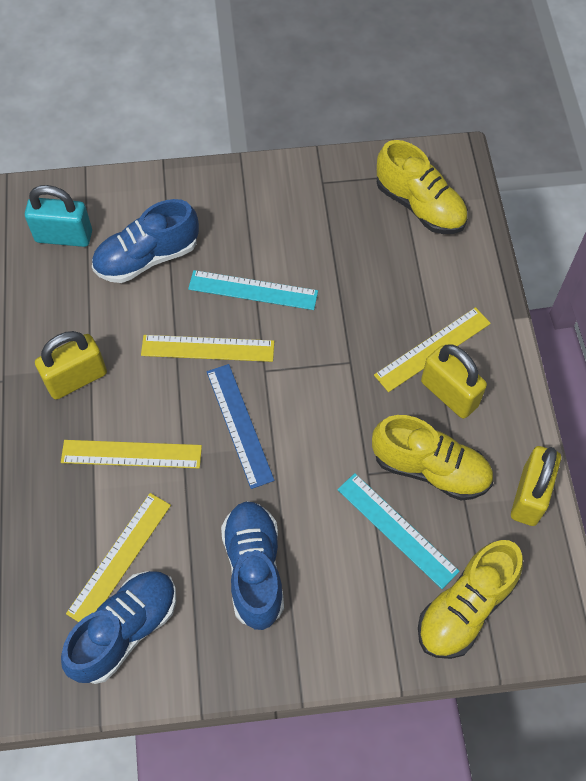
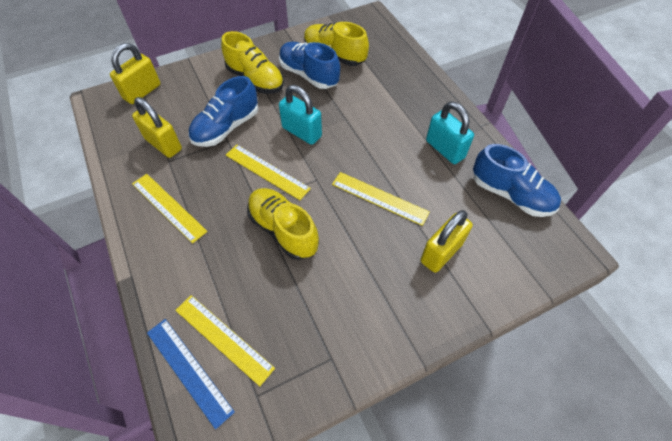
turquoise padlock: [25,185,92,247] = 1 -> [279,85,322,145] [426,101,474,164] = 2
turquoise ruler: [188,270,318,310] [337,473,460,589] = 2 -> none = 0

